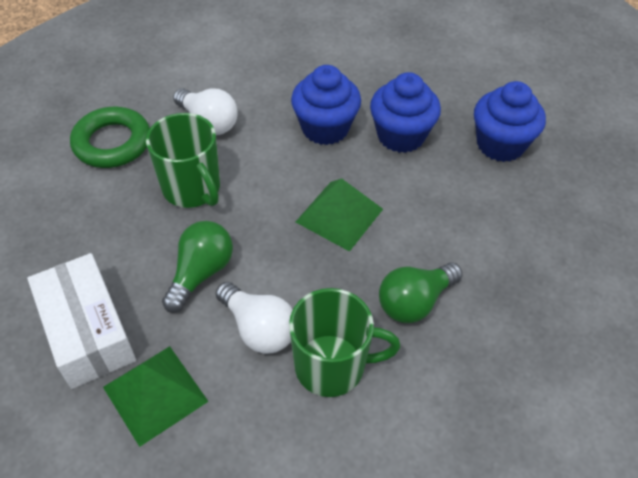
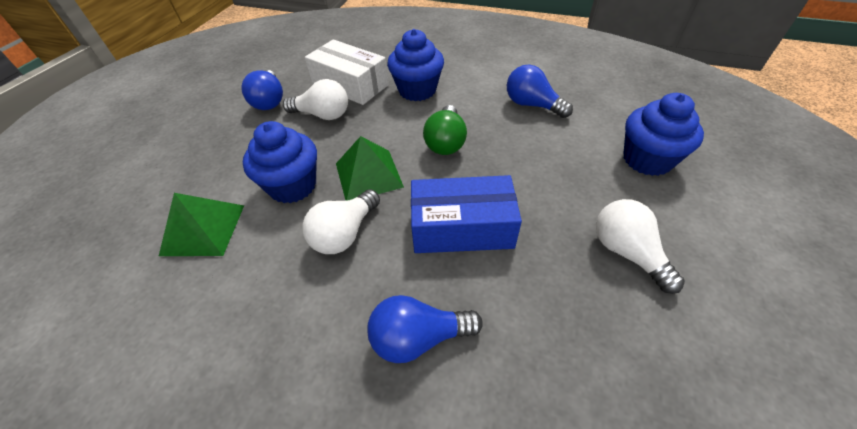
blue box: none = 0 -> [411,175,522,253] = 1
blue light bulb: none = 0 -> [241,70,283,110] [367,295,483,363] [507,64,573,118] = 3
green light bulb: [162,221,233,313] [379,262,463,323] = 2 -> [423,105,467,155] = 1
green mug: [146,113,220,208] [289,288,400,397] = 2 -> none = 0
green ring: [70,107,150,168] = 1 -> none = 0
white light bulb: [173,88,238,135] [216,282,293,354] = 2 -> [283,79,348,120] [302,189,380,254] [596,199,685,294] = 3

